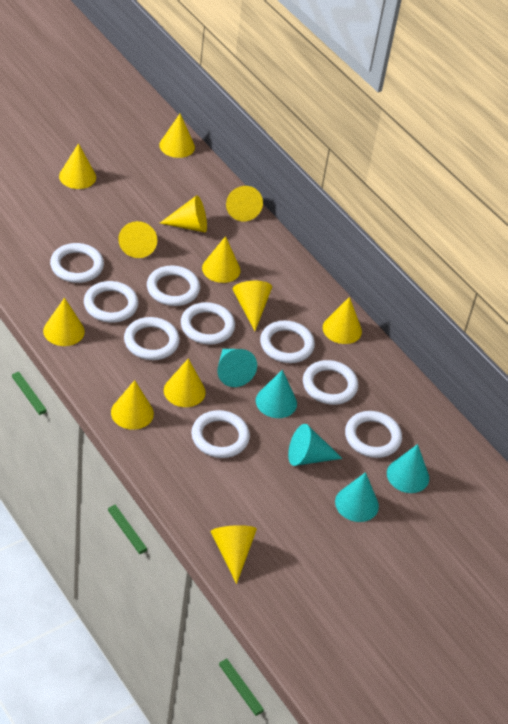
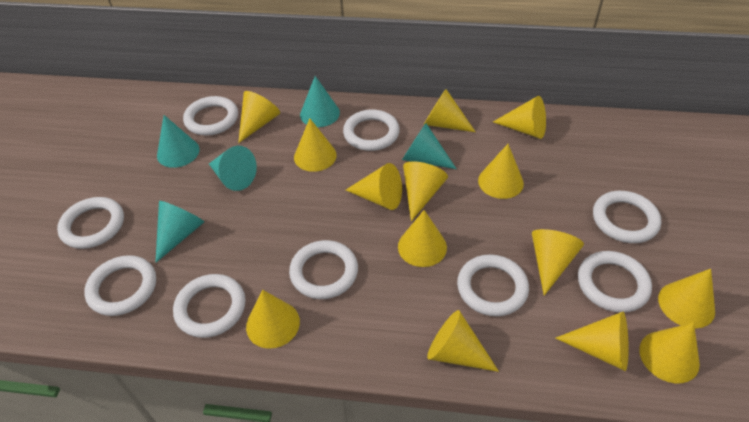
yellow cone: [43,298,85,346] [59,143,96,189] [111,380,154,430] [118,221,157,258] [159,114,195,158] [160,195,207,232] [164,358,206,407] [202,236,241,283] [211,525,257,584] [226,186,263,221] [233,281,272,331] [323,297,362,344] = 12 -> [238,91,280,143] [246,290,300,349] [294,118,337,172] [346,163,402,210] [398,210,447,267] [403,161,448,221] [424,89,475,132] [427,310,499,372] [478,144,524,199] [493,96,546,139] [532,229,584,296] [556,312,629,371] [639,323,700,383] [658,269,715,328] = 14

